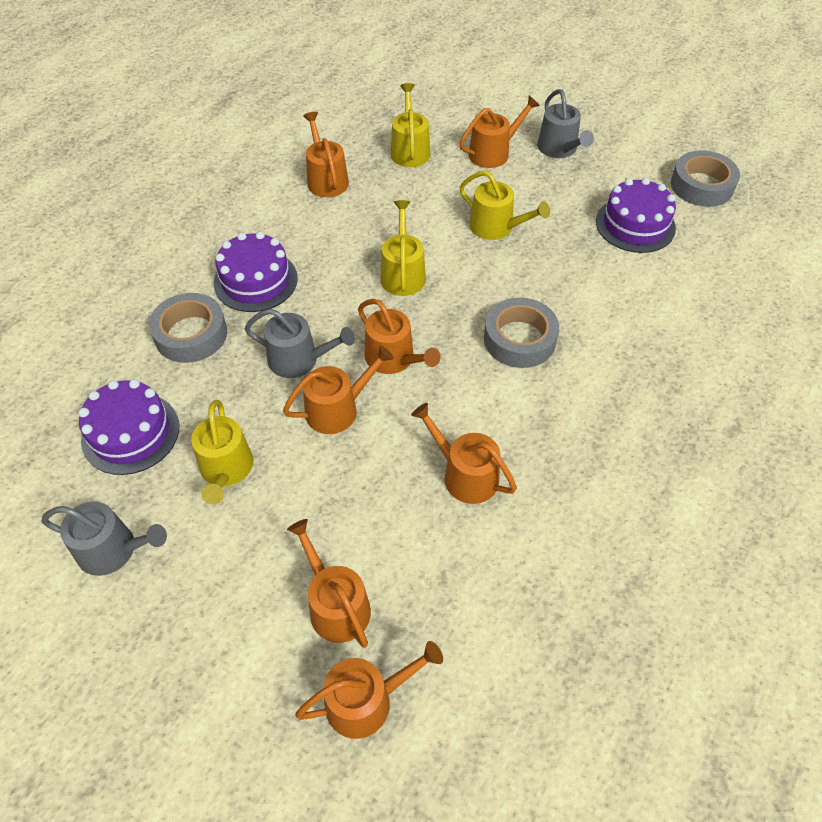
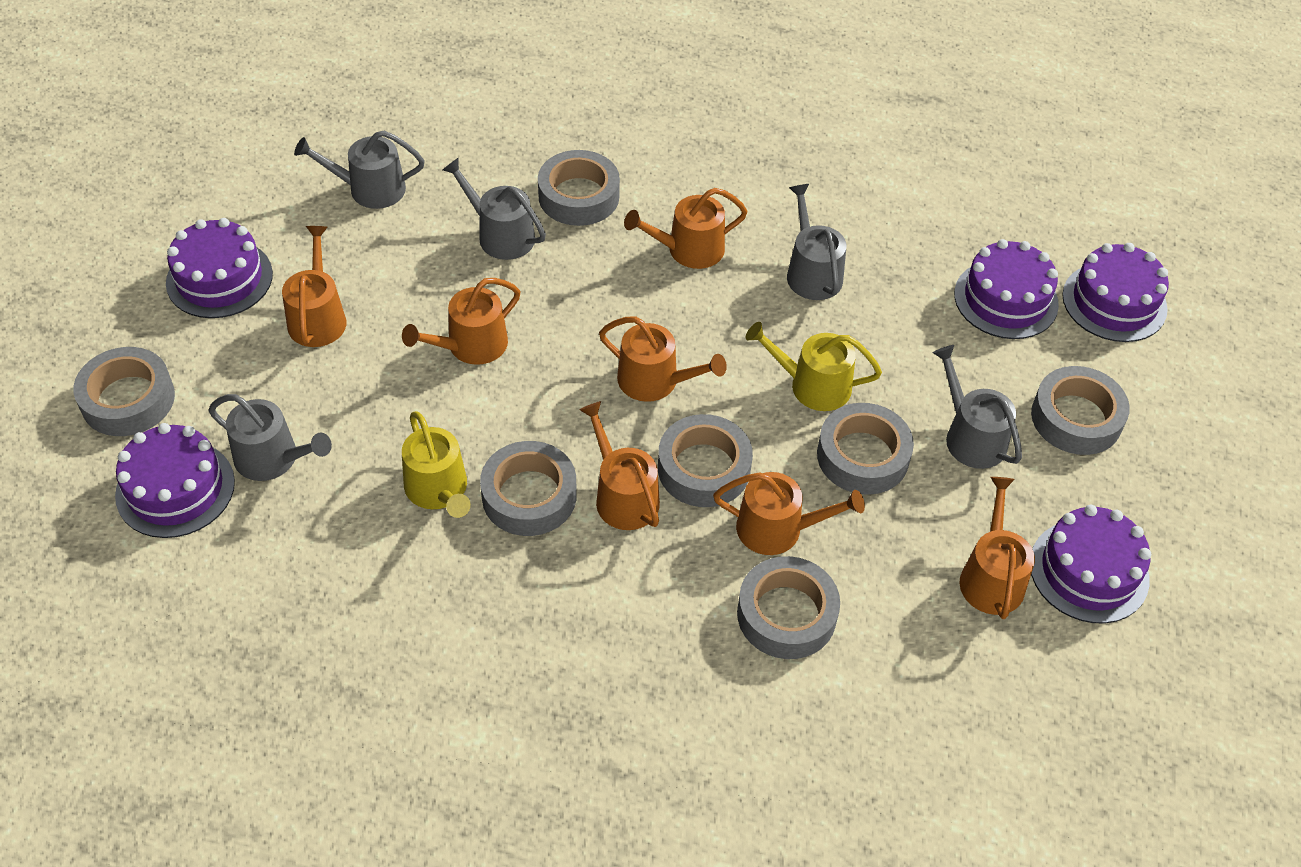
grey tape: [149,293,227,363] [484,298,559,368] [671,150,740,207] = 3 -> [73,347,175,436] [480,441,577,536] [538,150,620,226] [658,414,753,507] [737,556,840,659] [817,403,914,495] [1031,366,1130,455] = 7
grey watering can: [42,501,167,576] [244,309,355,378] [537,89,594,158] = 3 -> [209,394,332,481] [294,131,425,209] [443,158,546,260] [787,184,846,300] [933,345,1022,469] = 5
purple cake: [78,379,179,475] [214,231,298,312] [596,178,676,253] = 3 -> [115,423,235,538] [166,218,273,318] [954,239,1059,339] [1031,505,1151,623] [1062,243,1169,342] = 5
yellow watering can: [191,400,253,504] [380,200,426,296] [391,83,430,167] [460,171,550,240] = 4 -> [402,411,471,518] [746,322,882,411] = 2

